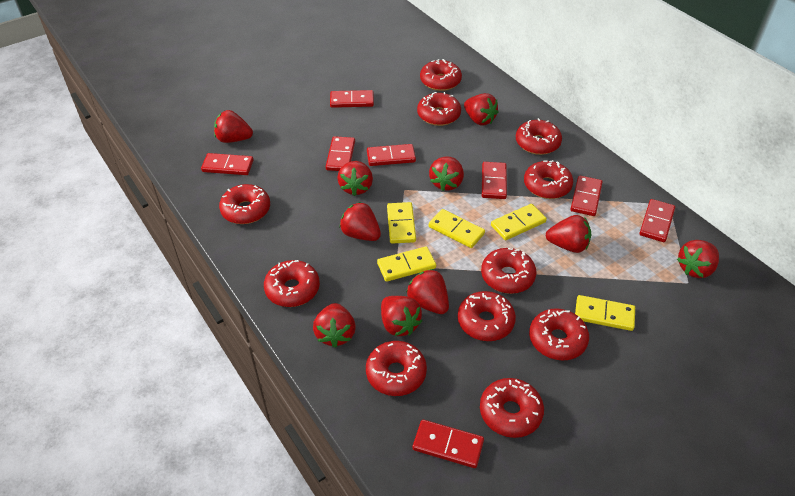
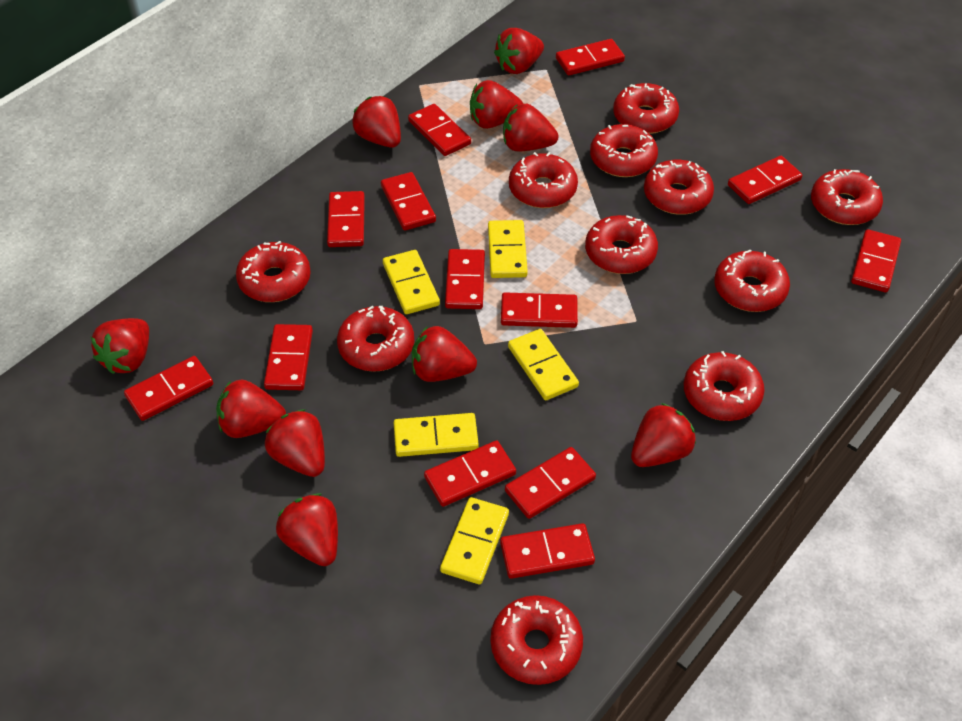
red domino: [201,153,253,175] [326,136,355,171] [330,90,374,108] [367,144,416,166] [413,420,484,468] [482,162,507,199] [570,176,603,216] [639,199,675,242] = 8 -> [124,356,213,421] [264,324,313,390] [327,191,365,247] [381,172,436,230] [408,104,471,156] [424,441,516,507] [445,249,485,309] [500,523,595,579] [501,292,578,328] [505,447,596,519] [556,39,625,75] [728,156,802,204] [851,229,901,292] = 13

